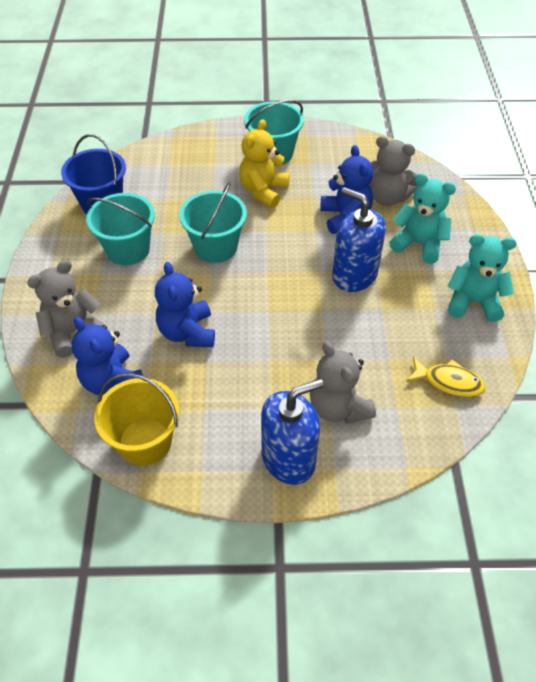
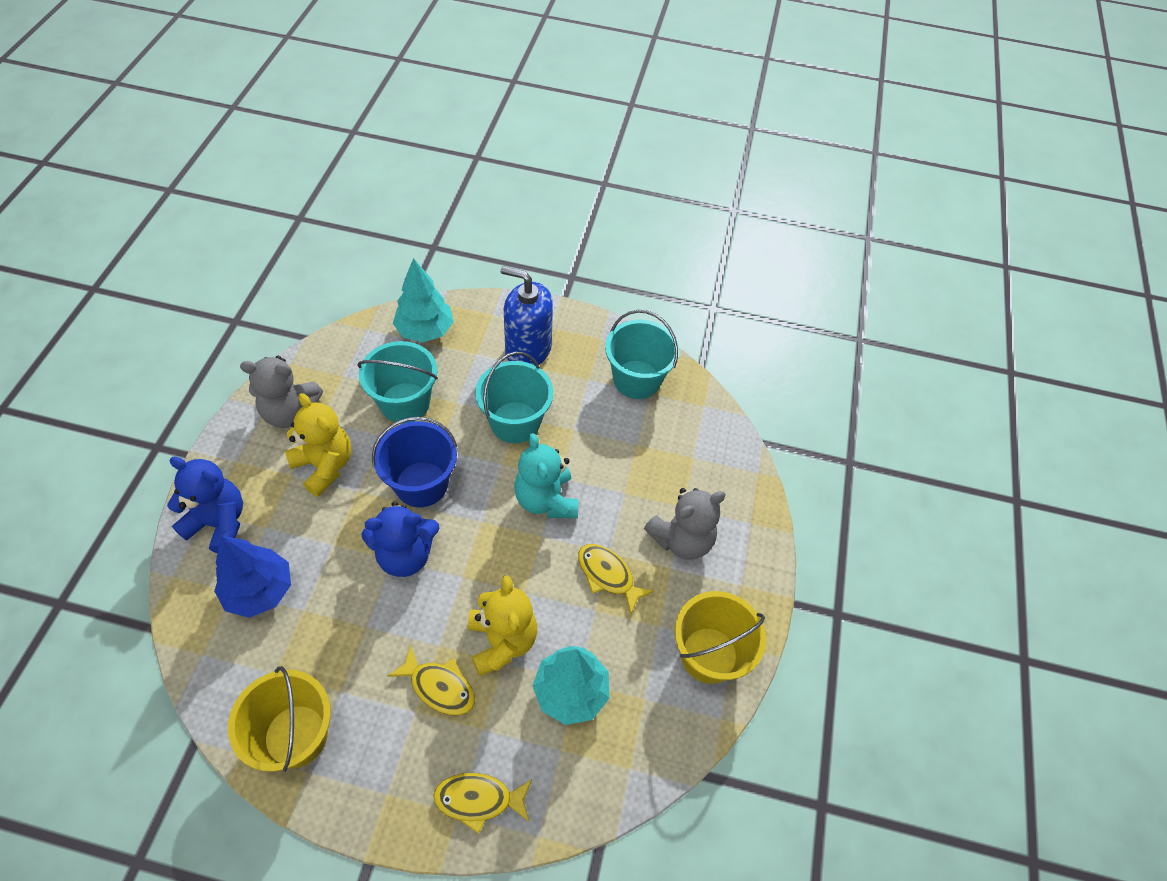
blue soap dispenser: [261,379,324,485] [332,187,386,292] = 2 -> [500,266,553,365] = 1
blue teddy bear: [72,317,143,395] [155,262,215,347] [321,145,374,234] = 3 -> [167,456,243,553] [361,501,440,577] = 2
blue tree: none = 0 -> [214,536,291,618] = 1
grey teddy bear: [27,260,106,358] [310,341,376,424] [369,136,418,206] = 3 -> [240,356,323,428] [644,488,726,560] = 2
turquoise teddy bear: [389,173,456,264] [448,234,517,322] = 2 -> [514,433,578,518] = 1
turquoise tree: none = 0 -> [393,258,454,342] [532,646,610,725] = 2
yellow bucket: [94,373,179,466] = 1 -> [228,666,331,772] [675,591,766,684] = 2
yellow fish: [406,357,485,397] = 1 -> [387,645,475,715] [434,773,532,834] [578,544,654,614] = 3
yellow teddy bear: [239,119,290,208] = 1 -> [285,393,351,497] [468,575,537,676] = 2

